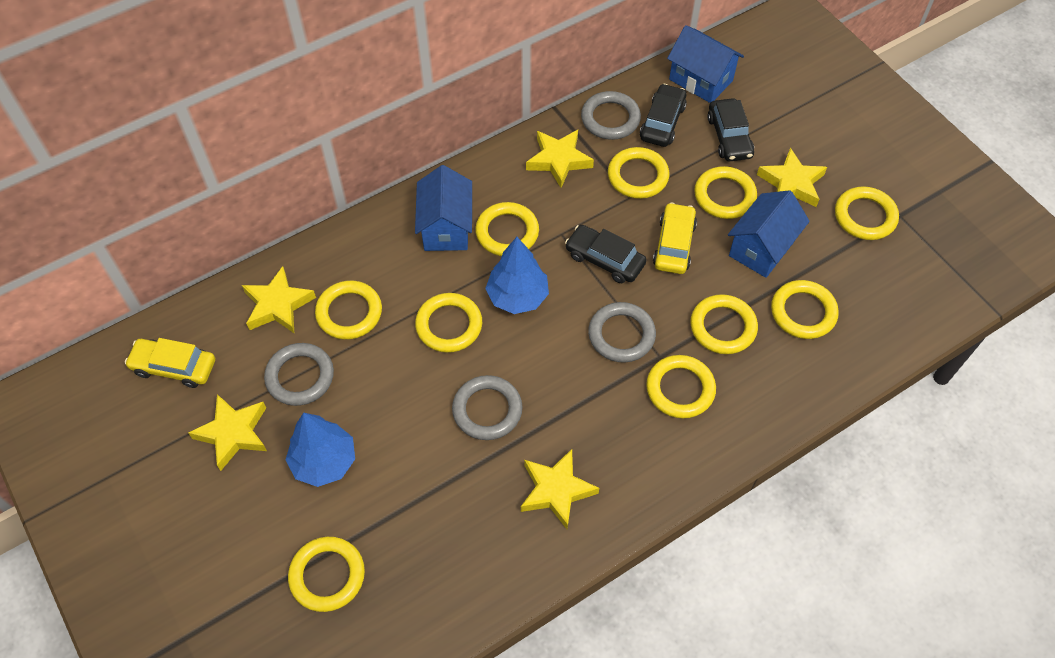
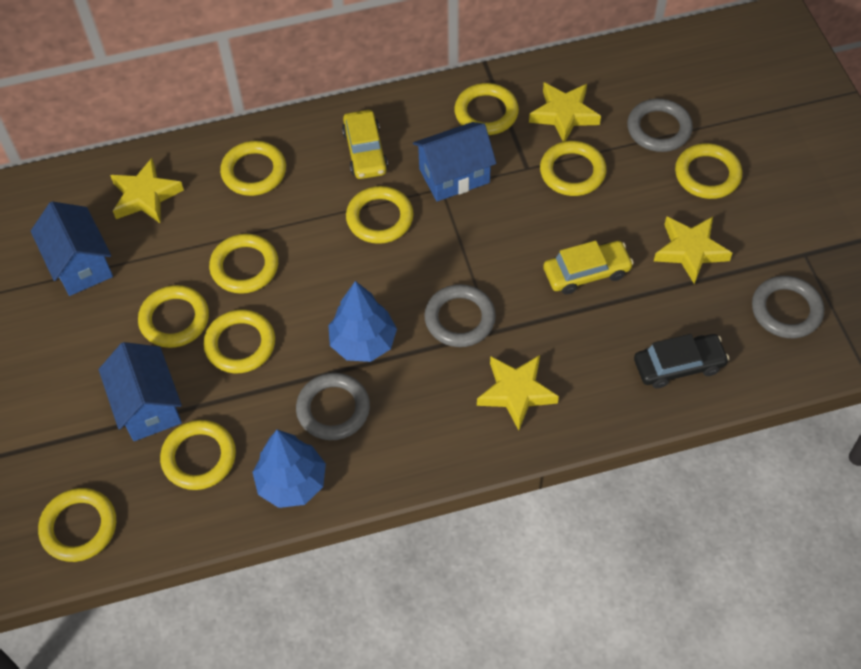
black car: [565,225,647,283] [640,84,687,147] [707,98,754,161] = 3 -> [634,334,729,389] = 1
yellow star: [189,394,267,471] [242,266,316,333] [521,449,599,529] [526,130,594,188] [757,148,827,207] = 5 -> [110,158,184,223] [477,355,559,430] [529,83,601,142] [654,216,732,284] = 4

